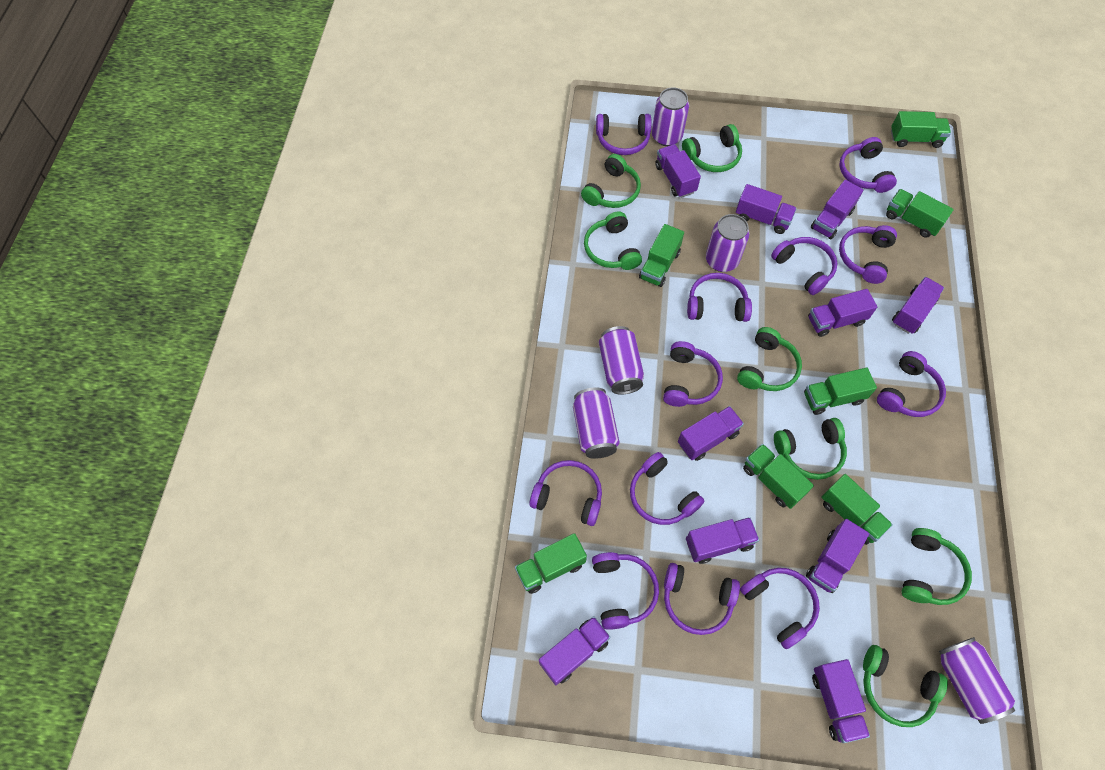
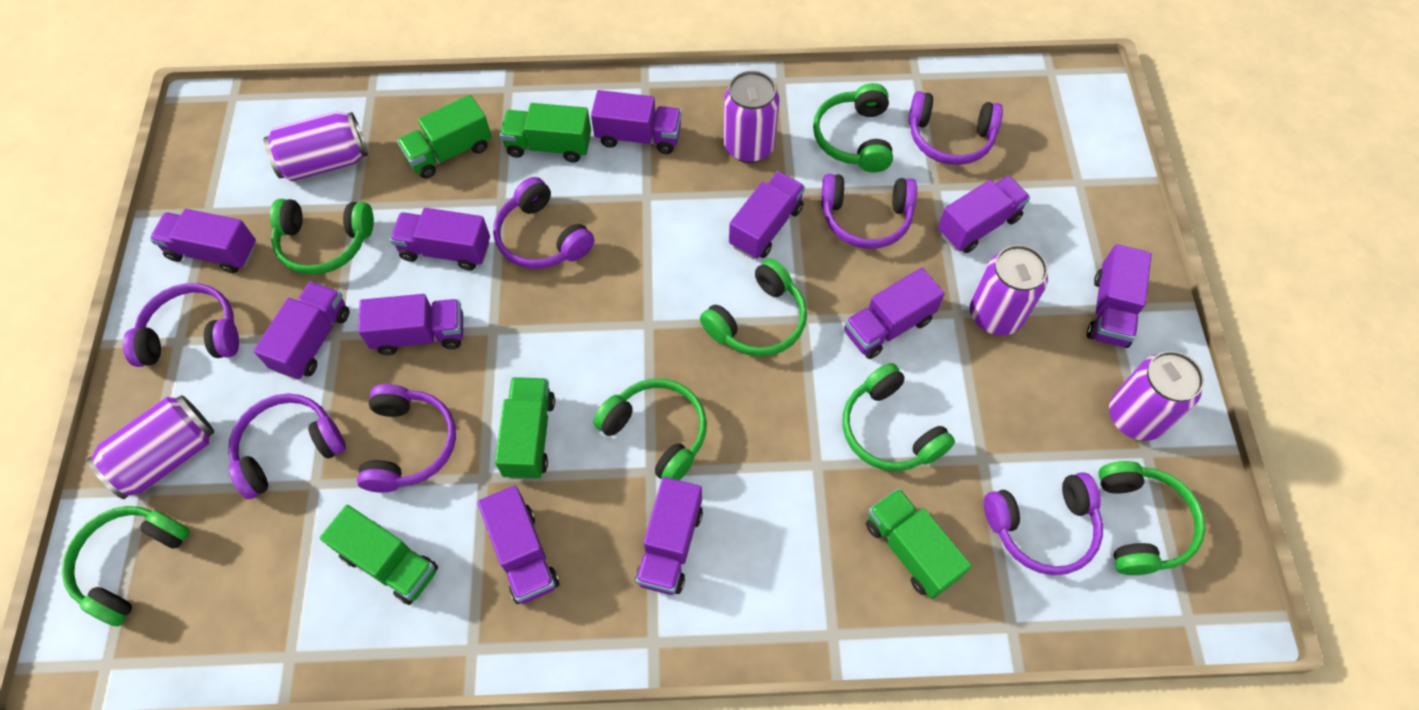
green truck: [515,533,587,594] [639,224,684,287] [743,444,814,509] [804,367,877,415] [821,474,893,545] [886,189,954,238] [891,111,951,148] = 7 -> [320,505,438,605] [397,95,492,179] [495,377,555,479] [500,103,591,163] [866,488,972,599] = 5
purple headphones: [529,460,602,526] [592,552,659,630] [596,114,652,155] [630,452,704,525] [663,341,723,407] [664,563,740,635] [687,273,752,322] [740,568,820,649] [771,237,837,295] [839,137,897,193] [839,225,897,284] [877,351,946,417] = 12 -> [123,283,239,367] [228,393,346,499] [357,384,456,493] [493,177,594,269] [821,174,917,249] [909,91,1003,165] [984,472,1103,575] = 7
purple truck: [539,616,610,685] [655,144,701,198] [678,406,744,461] [686,517,759,564] [736,184,797,234] [806,519,869,593] [808,289,877,337] [811,180,863,239] [812,659,870,743] [892,277,944,334] = 10 -> [150,209,256,273] [254,281,349,380] [358,294,463,355] [390,208,490,271] [478,486,559,604] [591,90,682,154] [635,477,703,595] [729,171,805,259] [844,268,945,359] [938,176,1030,253] [1087,244,1152,348] = 11

